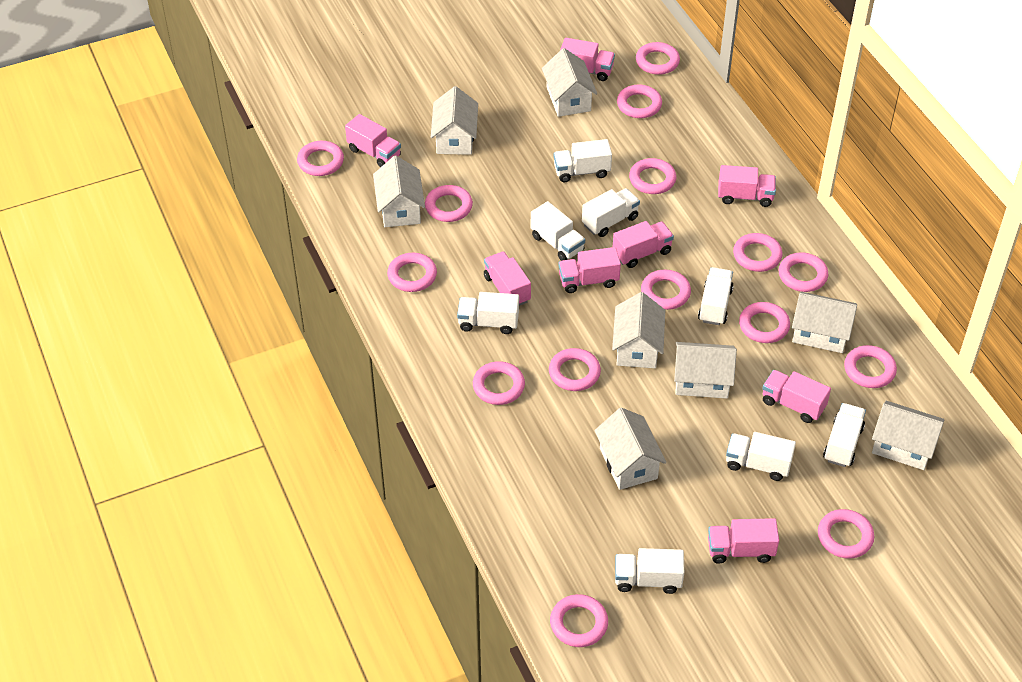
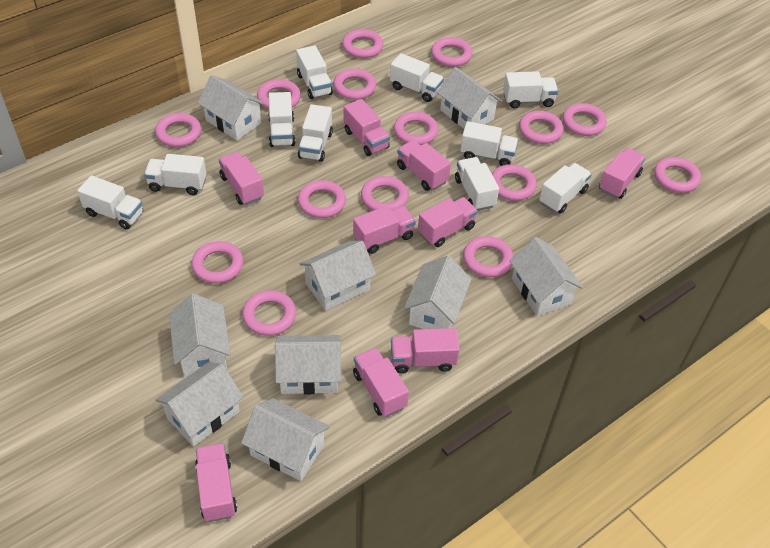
pink truck: [345,114,401,168] [484,251,531,306] [558,247,621,293] [560,38,615,81] [613,221,674,268] [708,518,779,564] [718,165,776,207] [762,370,831,423] = 8 -> [195,443,237,522] [219,152,264,205] [344,99,390,156] [353,206,416,254] [353,348,409,417] [391,328,460,373] [397,140,451,191] [418,197,478,247] [599,148,646,199] = 9
white house: [373,156,425,227] [431,86,478,155] [542,48,597,117] [594,408,666,490] [612,292,665,368] [674,342,737,399] [792,292,857,353] [872,401,945,470] = 8 -> [155,362,244,447] [169,293,231,377] [198,75,265,140] [241,398,330,481] [275,335,341,394] [300,241,376,311] [404,256,472,329] [437,67,502,129] [509,237,583,316] = 9
white truck: [457,292,519,334] [531,201,585,261] [553,139,612,182] [582,188,640,237] [615,548,684,594] [698,267,734,325] [726,432,796,481] [823,403,866,467] = 8 -> [77,175,143,230] [144,154,206,195] [268,92,295,147] [296,46,333,99] [298,104,333,162] [390,53,444,102] [455,157,499,211] [460,121,518,166] [503,71,558,108] [539,163,592,214] = 10

